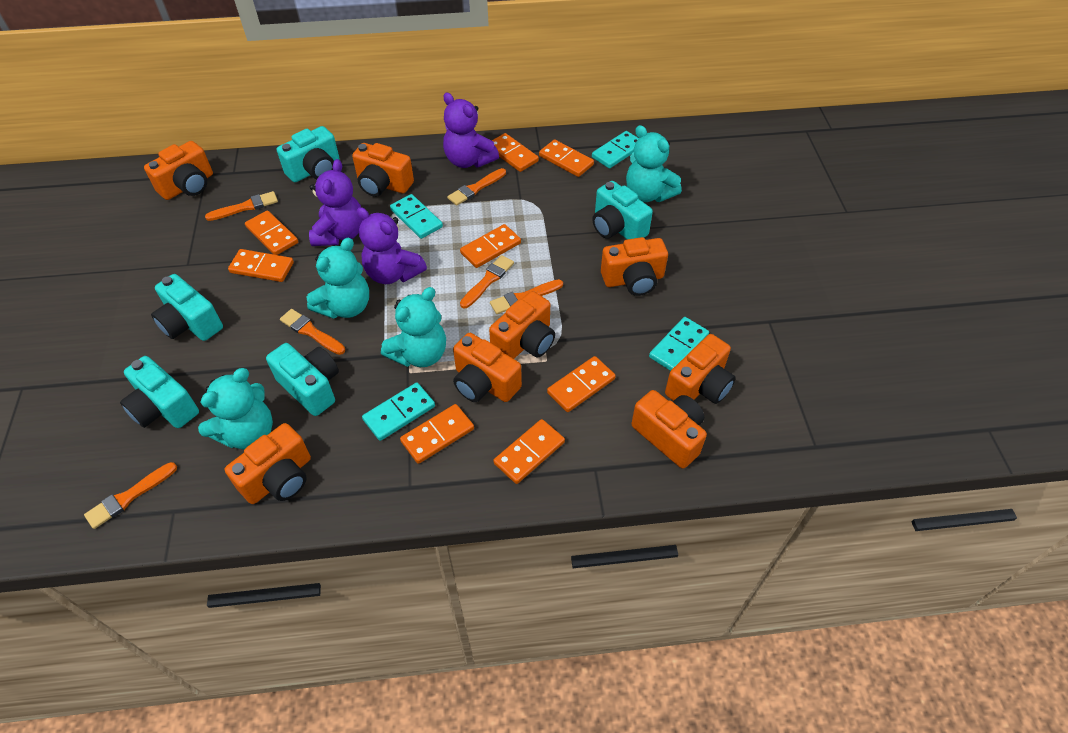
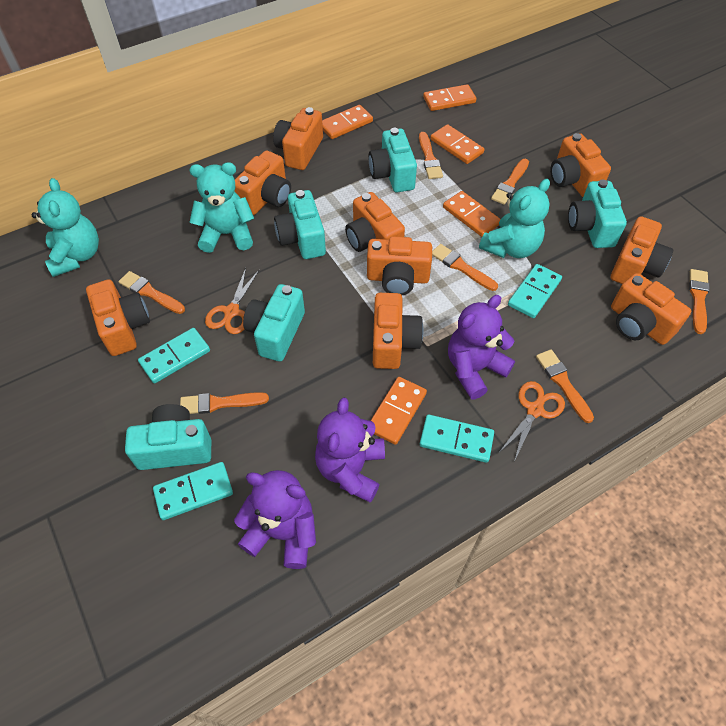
orange brush: [84,462,177,529] [205,191,278,221] [280,309,345,355] [447,168,506,206] [460,255,514,308] [490,279,563,314] = 6 -> [118,271,185,314] [180,392,269,414] [419,132,443,179] [432,244,498,291] [491,159,529,205] [536,349,594,423] [689,269,710,334] = 7
orange camera: [144,141,213,200] [225,423,311,504] [352,143,414,197] [453,333,522,402] [489,291,555,359] [601,237,668,296] [632,390,707,469] [665,334,736,404] = 8 -> [86,279,150,356] [234,150,291,215] [273,107,323,170] [345,192,405,252] [367,236,432,295] [373,293,423,369] [550,133,611,197] [611,216,673,284] [611,273,691,345] = 9
orange domino: [228,249,294,282] [245,210,298,255] [400,404,474,464] [460,224,521,268] [492,133,539,172] [493,419,565,484] [539,139,594,177] [547,356,616,412] = 8 -> [322,105,373,139] [371,377,427,445] [423,84,476,111] [430,124,484,164] [443,191,501,237] = 5
orange scissors: none = 0 -> [205,268,260,334] [500,381,565,462] = 2
turquoise teddy bear: [198,368,273,450] [306,237,369,319] [381,287,446,367] [626,125,682,202] = 4 -> [32,178,99,277] [189,162,254,253] [479,179,550,258] = 3

